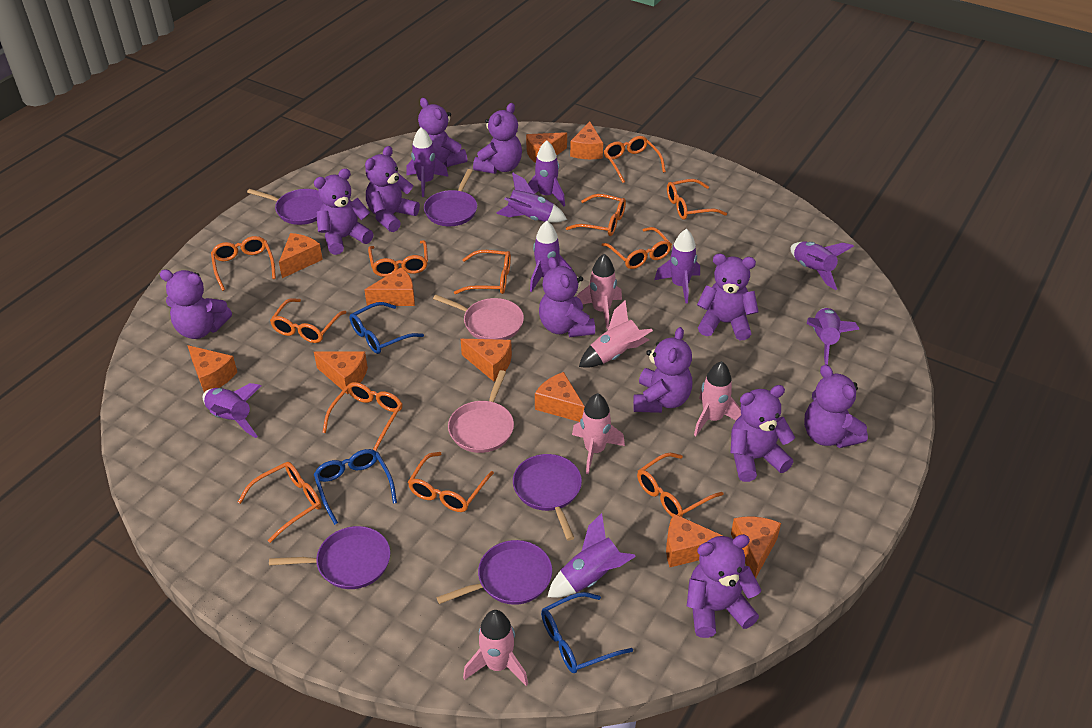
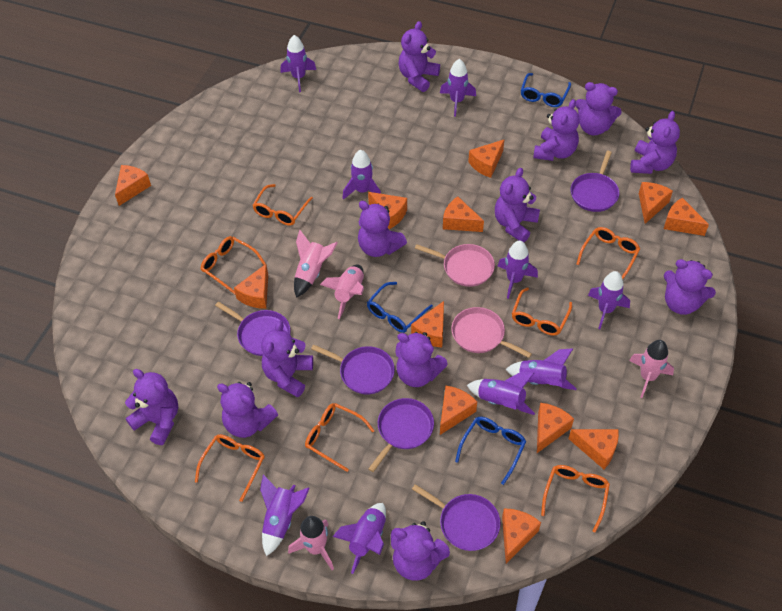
orange cheese: [187,345,237,392] [279,233,323,278] [314,352,368,394] [364,267,415,306] [461,339,512,382] [526,132,567,163] [535,372,585,422] [570,121,603,159] [666,514,723,567] [731,516,781,578] = 10 -> [115,165,151,206] [234,264,268,309] [368,192,407,229] [411,301,444,348] [440,386,477,435] [443,196,484,232] [468,140,504,178] [502,509,541,563] [537,403,574,453] [569,429,619,469] [639,182,673,224] [664,198,709,236] = 12
orange glasses: [211,236,276,291] [238,462,322,543] [270,298,347,343] [322,382,402,451] [368,240,428,277] [408,452,494,512] [454,250,511,294] [566,194,626,236] [602,227,672,269] [604,136,666,183] [637,453,723,517] [667,179,727,220] = 12 -> [195,434,265,502] [201,236,266,294] [252,184,313,225] [305,403,375,472] [512,287,572,336] [541,465,610,532] [577,227,640,279] = 7
pink rocket: [463,610,528,686] [572,393,625,474] [577,254,622,329] [579,301,653,368] [694,361,741,436] = 5 -> [288,516,334,570] [294,230,338,298] [320,264,364,319] [629,340,674,398] = 4
purple teddy bear: [160,269,232,339] [314,168,373,255] [365,146,420,232] [418,98,467,167] [473,103,522,174] [539,257,595,337] [633,327,692,413] [687,534,762,638] [697,254,759,340] [730,385,795,482] [804,364,868,448] = 11 -> [125,369,178,445] [217,382,278,438] [261,320,313,397] [358,201,407,257] [391,521,450,581] [395,332,448,387] [398,21,440,92] [495,168,540,242] [533,99,580,161] [575,82,622,135] [630,111,680,174] [664,259,716,315] = 12

